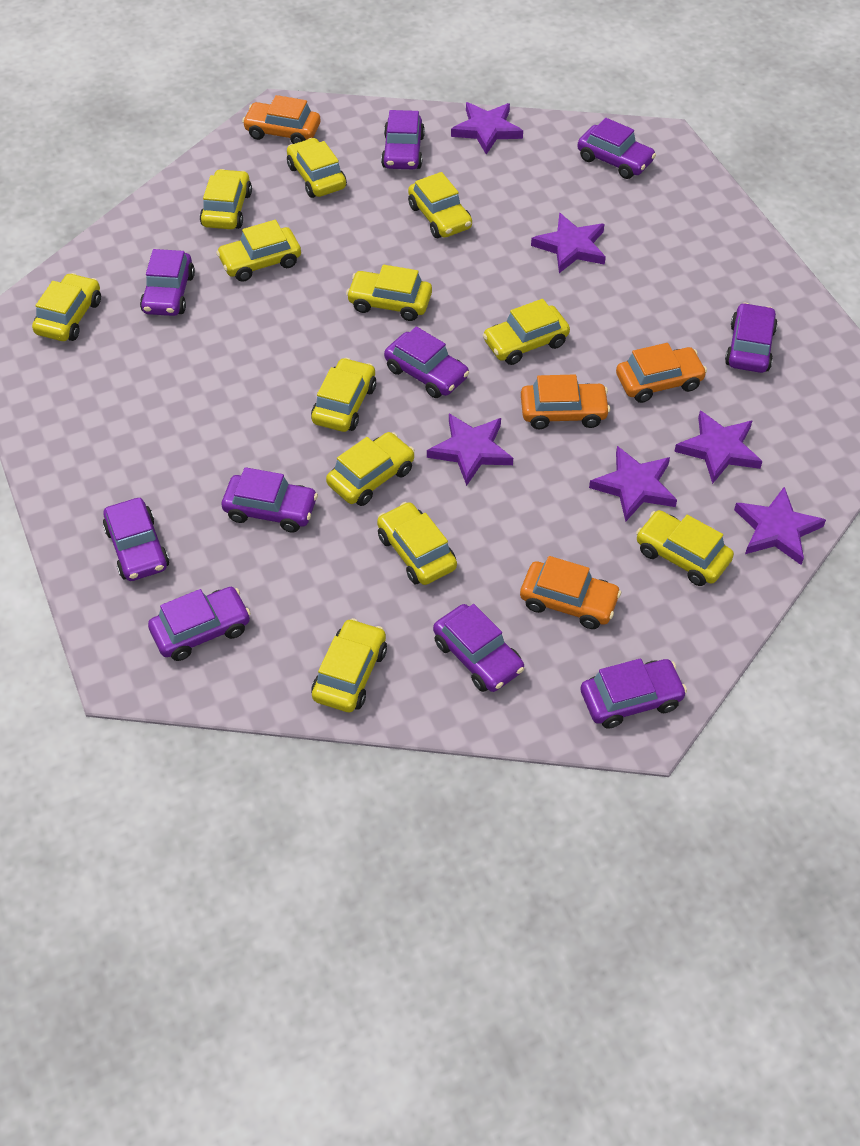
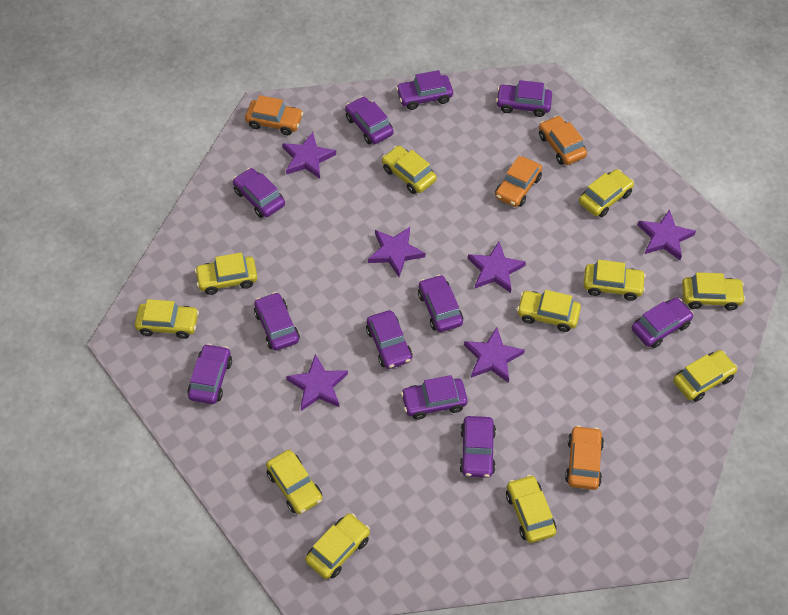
purple car: [103,498,169,581] [140,249,195,316] [148,587,251,661] [222,467,318,533] [381,110,425,169] [384,327,469,398] [433,604,524,692] [577,118,656,179] [581,658,687,729] [725,303,778,373] = 10 -> [187,344,232,404] [233,168,285,218] [254,292,300,351] [345,96,394,144] [366,310,412,369] [396,70,453,110] [401,375,468,420] [418,275,463,332] [459,416,496,478] [496,80,552,117] [632,298,694,348] = 11
yellow car: [32,273,101,341] [200,169,252,229] [216,220,301,282] [287,138,347,198] [311,358,376,432] [312,618,387,712] [326,432,415,506] [346,265,432,321] [377,502,457,585] [408,172,472,238] [483,299,570,365] [636,510,734,586] = 12 -> [135,299,199,339] [195,252,257,295] [266,450,322,514] [305,513,370,579] [382,146,437,194] [506,475,556,543] [517,290,581,332] [579,169,634,217] [583,260,646,301] [673,350,738,402] [682,272,746,310] = 11

